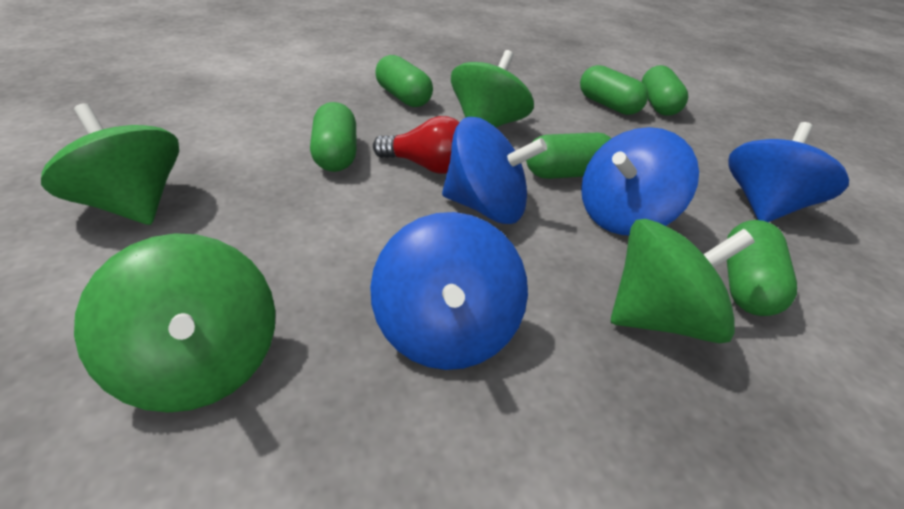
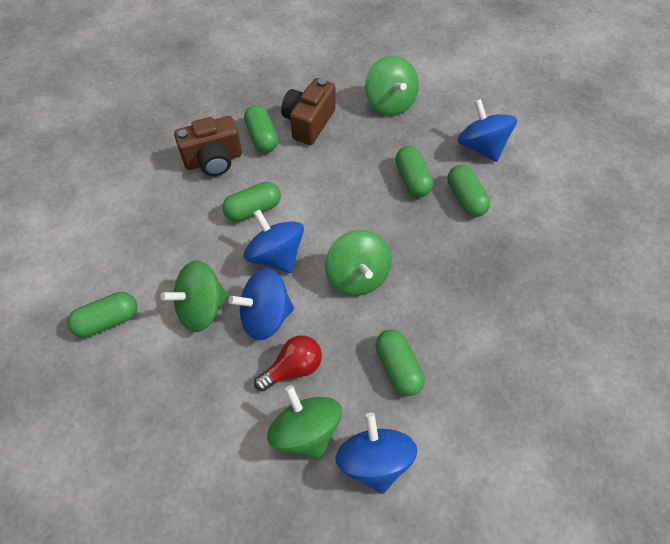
brown camera: none = 0 -> [174,116,242,176] [281,78,335,145] = 2

